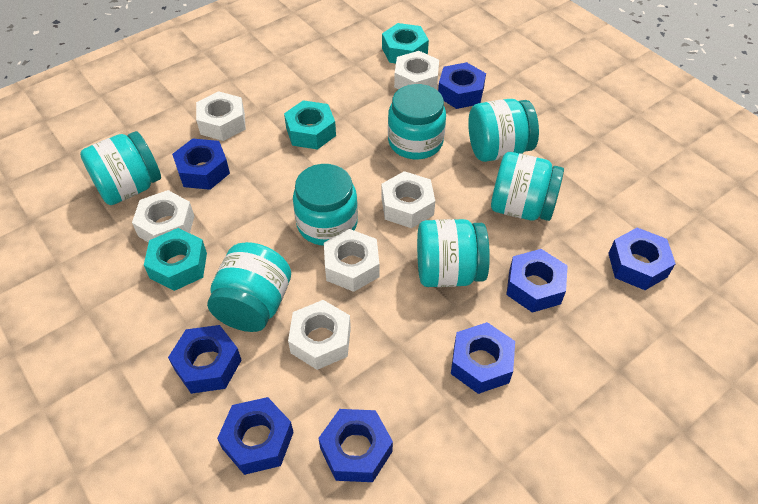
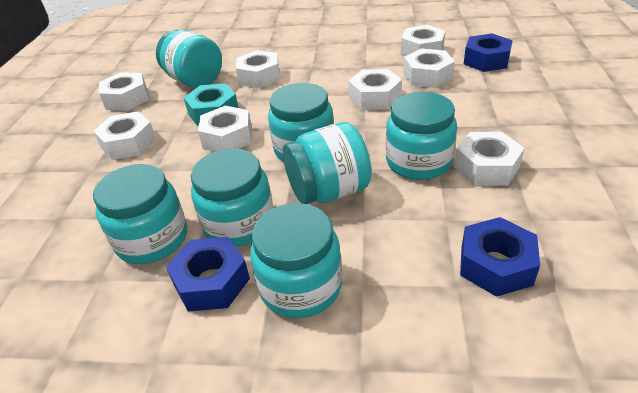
blue nut: [168,325,242,394] [172,138,230,190] [217,397,294,475] [318,409,393,482] [438,62,486,109] [451,322,515,394] [506,249,568,313] [608,228,676,290] = 8 -> [166,237,250,312] [460,217,540,297] [464,34,513,72] = 3
turquoise nut: [144,228,207,291] [284,100,336,150] [382,23,429,63] = 3 -> [183,83,238,126] = 1
white nut: [132,190,194,243] [196,91,246,141] [288,300,351,370] [324,229,379,292] [381,171,435,228] [394,51,439,90] = 6 -> [93,112,156,160] [99,72,149,111] [198,106,252,152] [236,50,280,88] [349,69,402,110] [401,25,445,56] [404,48,455,88] [454,132,524,186] = 8

